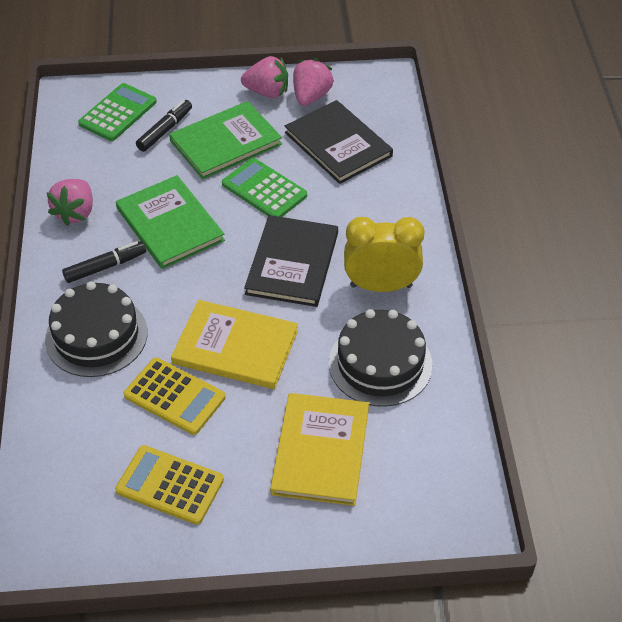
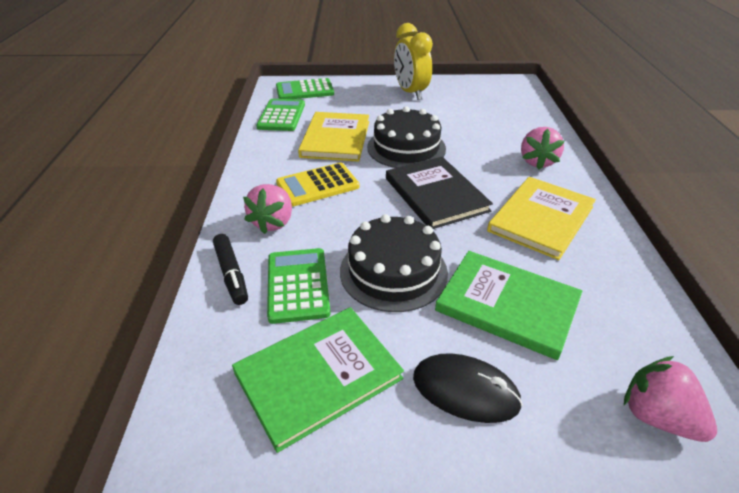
black book: [244,215,338,307] [285,100,393,184] = 2 -> [386,157,493,229] = 1
black marker: [62,241,146,283] [136,100,192,152] = 2 -> [213,234,248,305] = 1
black mouse: none = 0 -> [413,353,523,423] = 1
green calculator: [78,83,157,141] [222,158,307,217] = 2 -> [256,99,305,131] [267,248,331,324] [276,78,334,99] = 3
yellow calculator: [115,445,224,525] [124,358,225,435] = 2 -> [276,163,360,207] = 1

